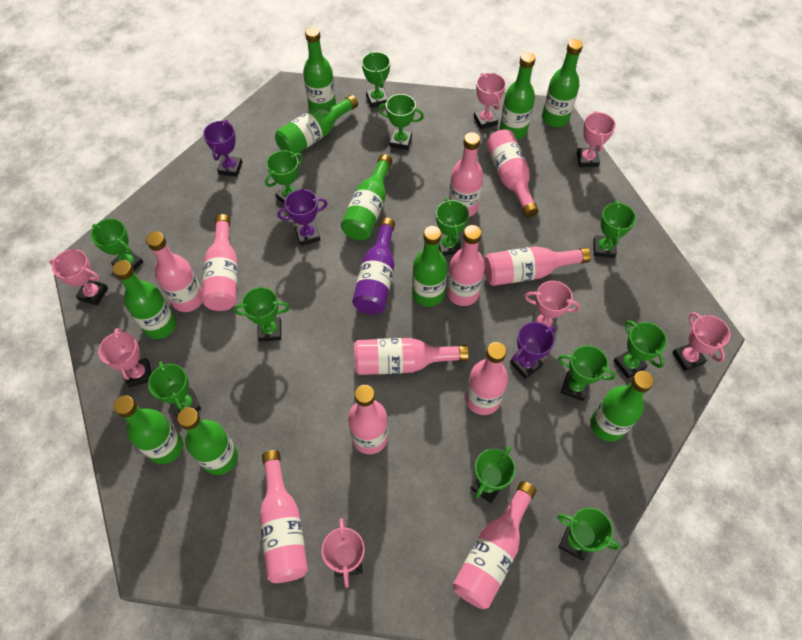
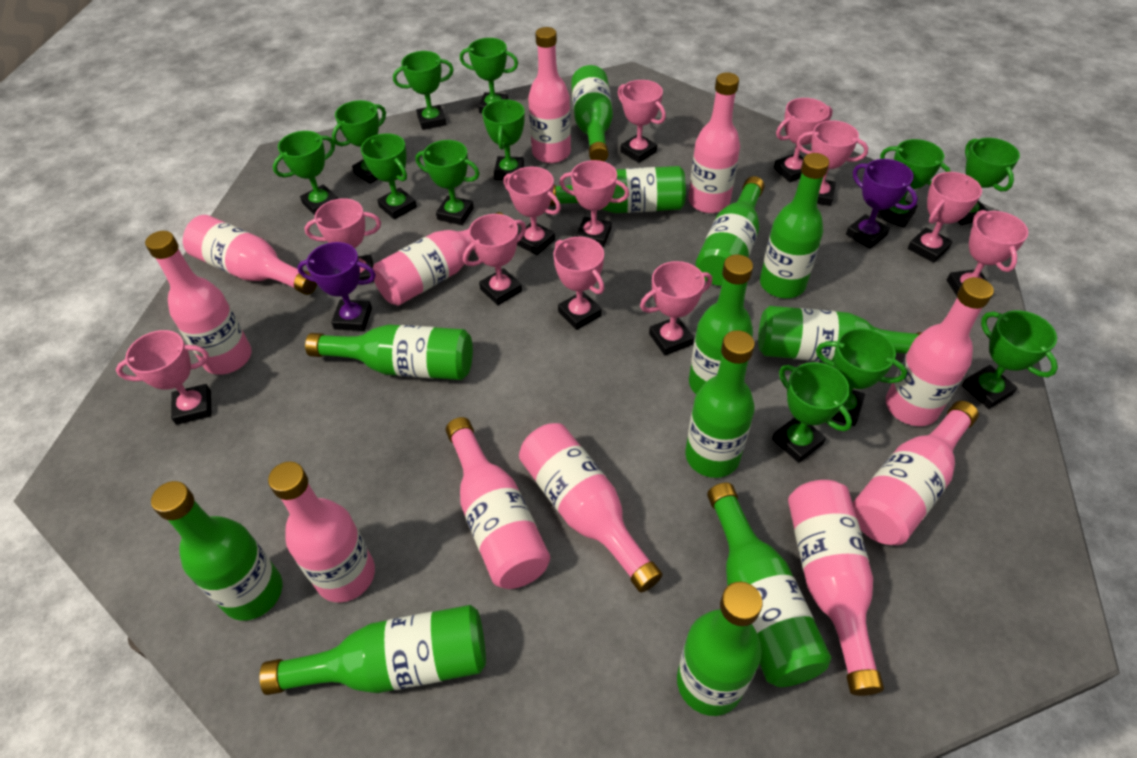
green bottle: [113,260,176,339] [113,395,183,464] [177,407,238,475] [275,95,358,154] [303,27,336,110] [341,154,392,240] [412,226,448,307] [499,52,536,140] [542,39,583,127] [590,371,654,442] = 10 -> [151,481,282,621] [259,605,486,695] [305,324,473,380] [550,166,686,213] [571,65,613,161] [677,582,763,716] [685,330,755,478] [689,255,753,394] [696,176,765,286] [707,483,831,687] [758,306,922,362] [760,153,829,298] = 12
pink trophy: [49,249,108,306] [99,328,151,387] [322,518,365,588] [474,73,506,129] [524,281,580,334] [577,111,616,167] [672,312,730,371] = 7 -> [116,330,211,425] [305,198,381,282] [463,214,526,305] [503,167,561,255] [553,236,604,330] [559,160,629,247] [618,80,666,163] [640,261,712,355] [774,98,833,182] [797,120,868,206] [908,172,982,263] [947,210,1028,296] = 12
purple bottle: [352,218,395,315] = 1 -> none = 0
purple trophy: [203,120,242,177] [277,189,328,246] [510,322,556,379] = 3 -> [297,242,376,331] [846,159,918,249] = 2

